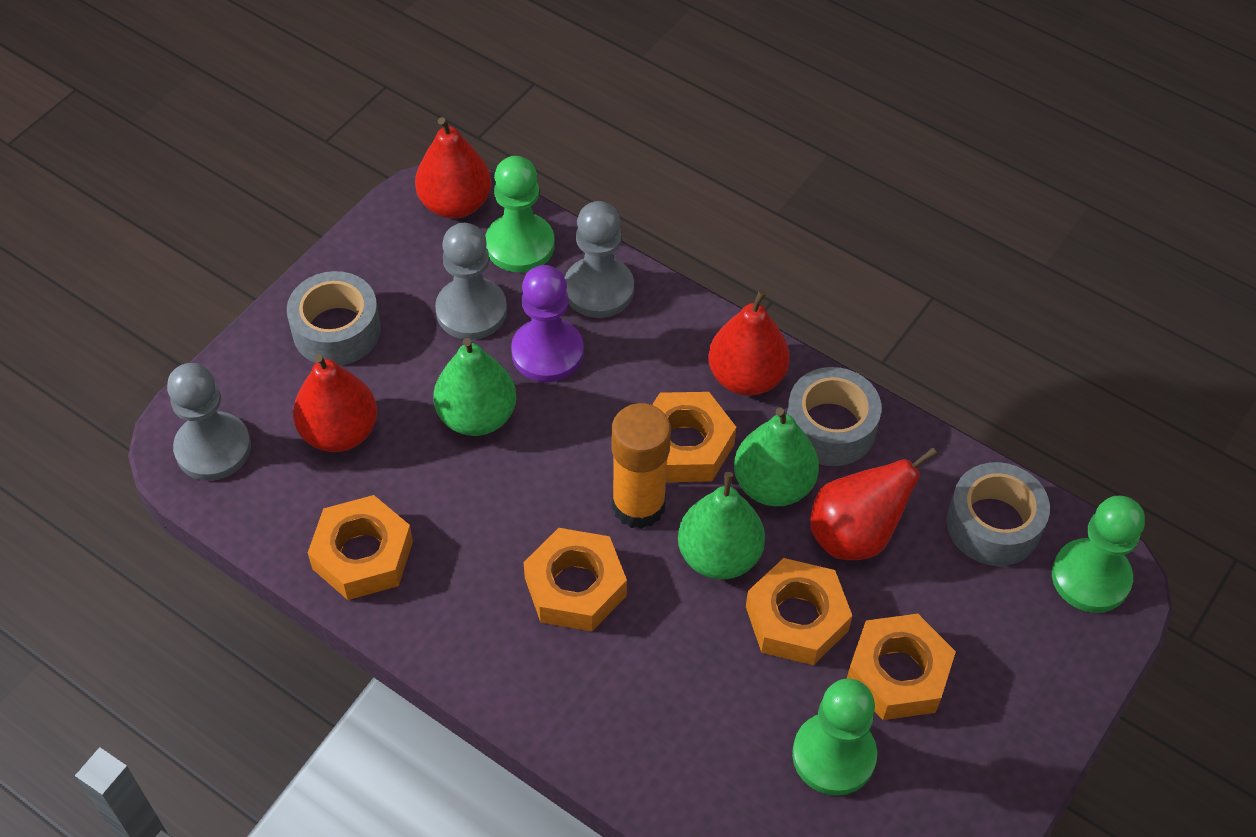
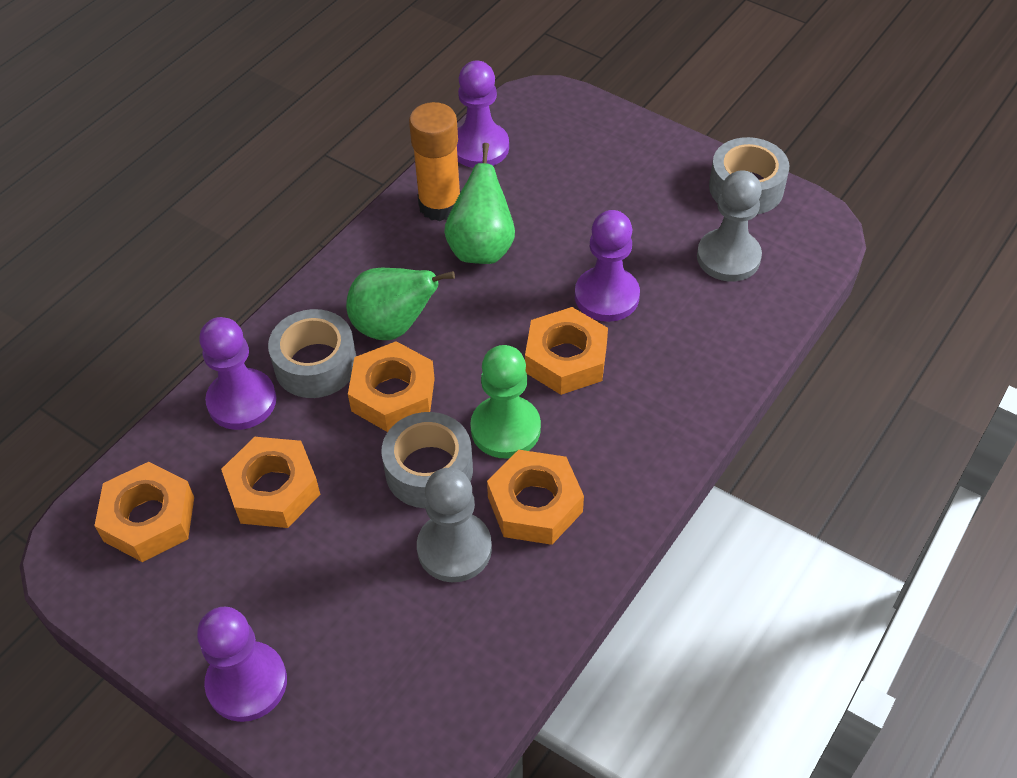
green pawn: [485,156,555,272] [792,679,877,796] [1052,496,1145,613] = 3 -> [470,345,541,458] = 1
green pear: [433,338,516,436] [678,472,765,580] [734,407,819,506] = 3 -> [346,268,455,340] [444,143,515,264] = 2
grey pawn: [167,363,251,481] [435,223,507,340] [565,201,634,318] = 3 -> [417,468,492,582] [697,170,762,282] = 2
purple pawn: [511,265,584,382] = 1 -> [197,607,287,722] [199,317,276,430] [457,60,509,168] [575,210,640,322] = 4
red pear: [293,354,377,452] [415,117,491,219] [708,289,790,396] [810,447,937,560] = 4 -> none = 0

